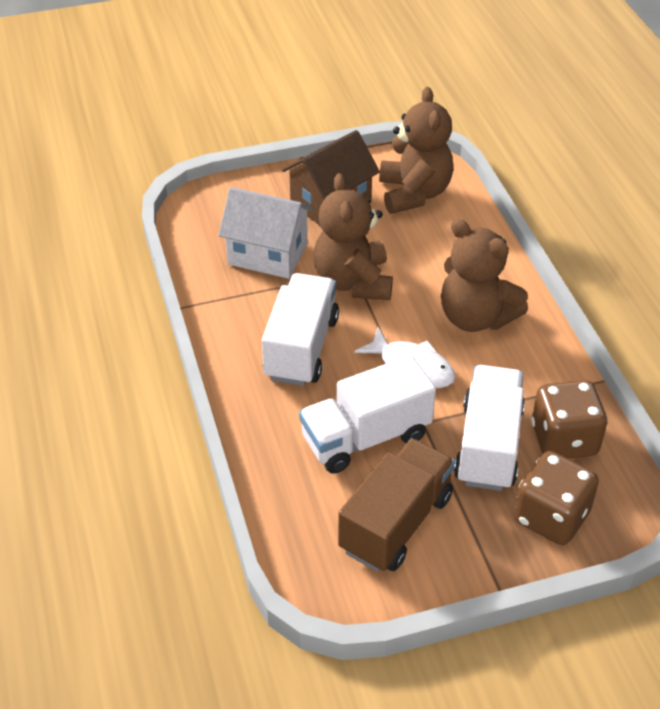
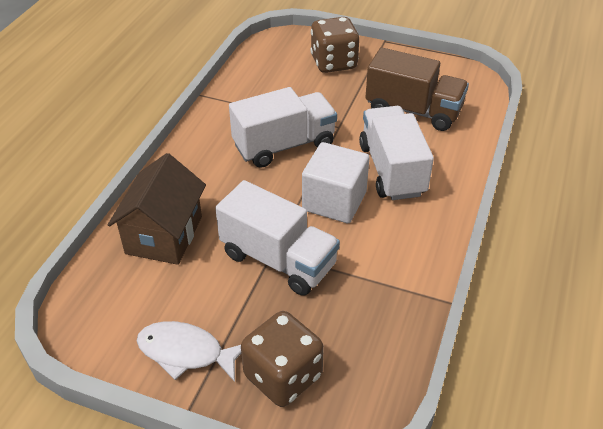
brown teddy bear: [314,173,393,300] [379,87,453,214] [441,219,528,332] = 3 -> none = 0
white cube: none = 0 -> [302,142,370,223] = 1
white house: [218,187,313,279] = 1 -> none = 0

